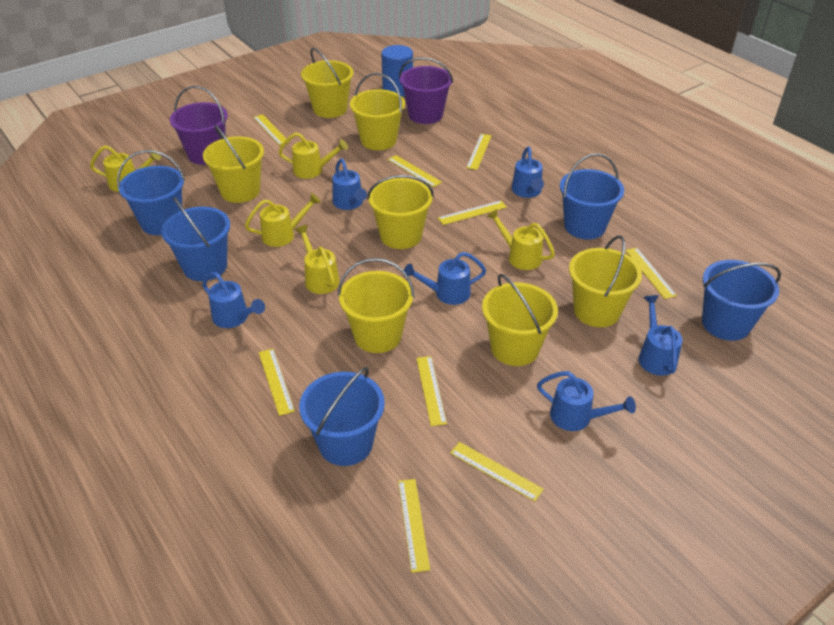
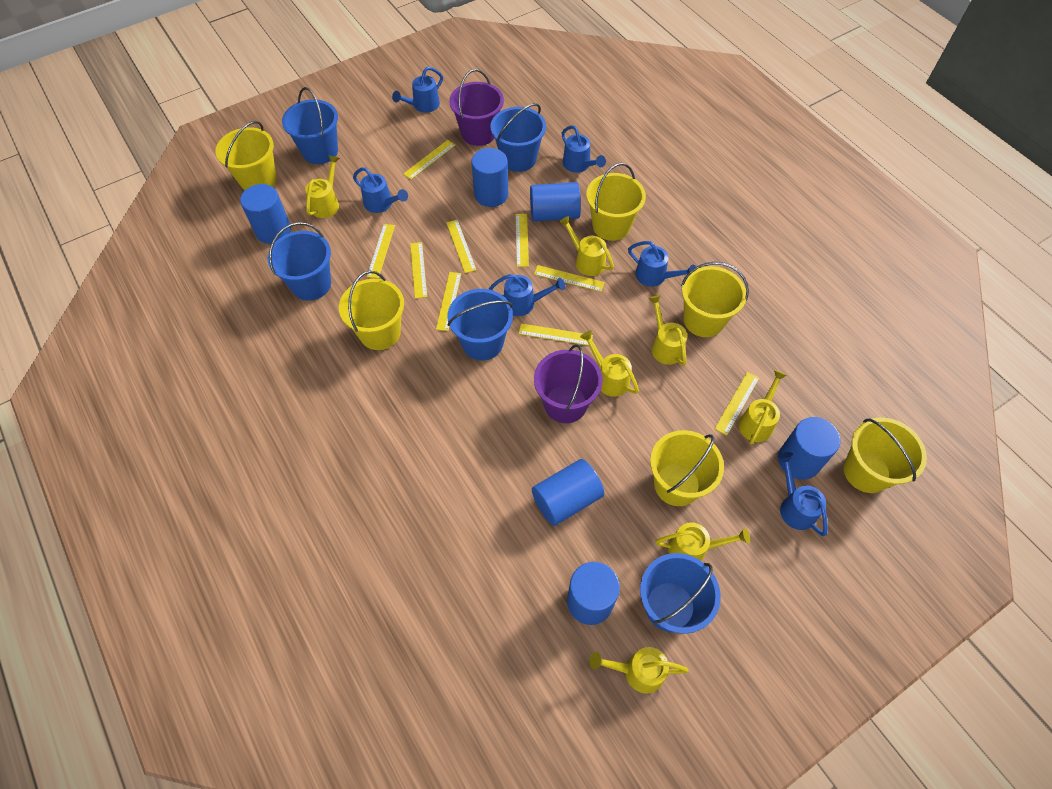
blue cylinder: [381,45,413,97] = 1 -> [240,184,291,244] [471,148,508,207] [530,182,581,222] [532,459,604,526] [567,562,620,625] [778,417,840,480] = 6
yellow bucket: [203,125,264,203] [301,48,354,118] [338,258,415,353] [350,73,405,150] [367,175,434,249] [482,274,558,366] [569,235,642,327] = 7 -> [216,121,277,190] [339,271,404,350] [586,163,646,241] [650,430,724,506] [681,262,749,337] [844,418,927,493] = 6
yellow watering can: [90,145,161,192] [245,193,321,247] [278,132,348,179] [295,225,340,294] [486,209,555,270] = 5 -> [305,155,340,218] [559,216,614,276] [580,330,639,397] [589,647,688,693] [648,295,687,366] [655,522,750,561] [739,370,787,444] = 7

